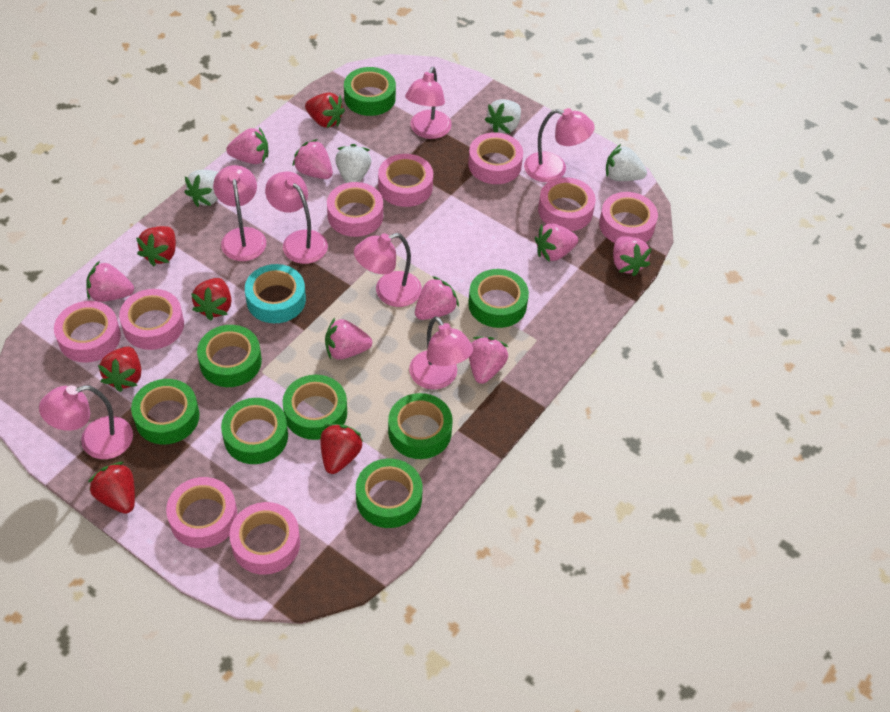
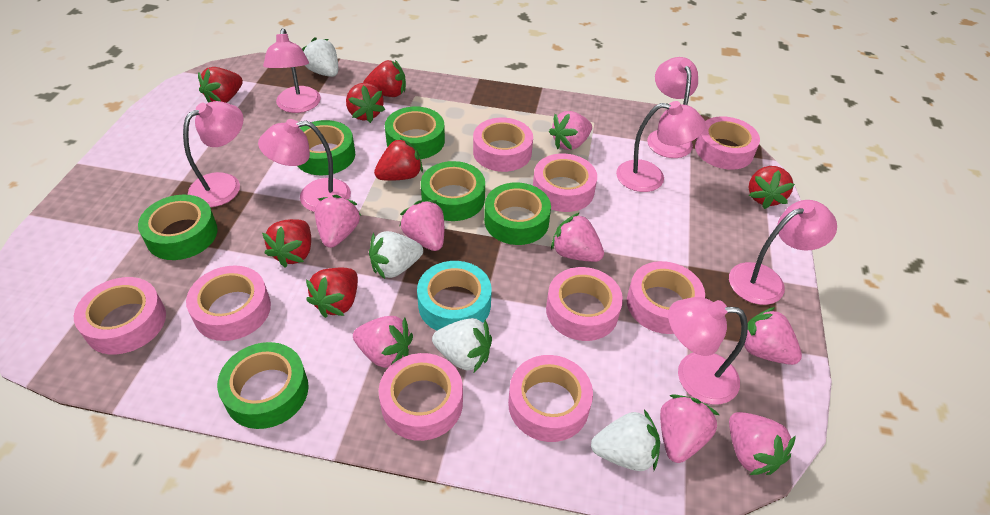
green tape: [131,379,199,444] [197,325,262,387] [221,398,288,464] [283,375,347,440] [344,67,396,116] [356,458,423,528] [388,393,453,459] [468,269,529,328] = 8 -> [138,195,218,260] [217,342,309,429] [298,120,355,175] [385,107,445,159] [421,161,485,221] [484,182,551,245] = 6
red strawberry: [88,462,135,514] [98,346,141,392] [136,226,176,266] [191,278,231,321] [305,92,345,128] [320,424,363,474] = 6 -> [198,67,243,103] [262,219,311,268] [306,268,358,318] [346,83,385,123] [363,60,406,97] [374,137,423,181] [748,166,795,209] = 7

